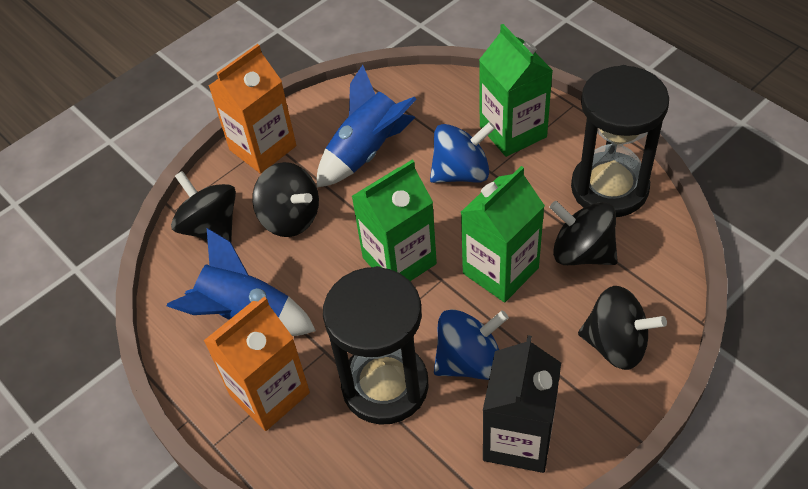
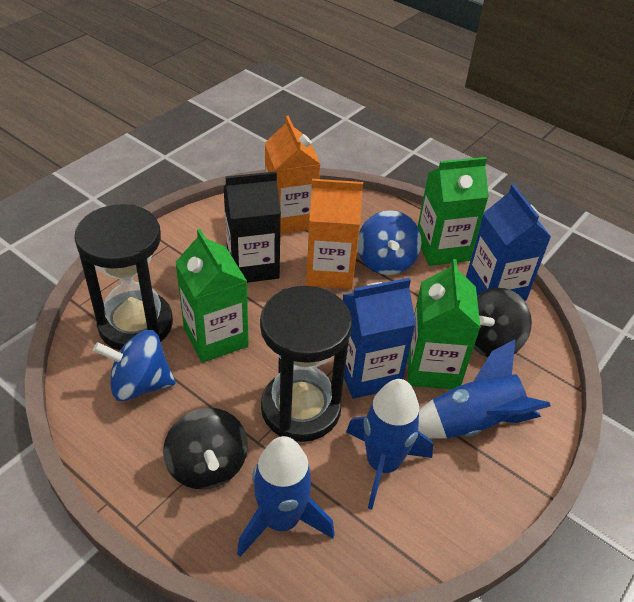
black spinning top: [171,171,236,242] [252,162,319,237] [549,201,618,265] [578,286,667,370] = 4 -> [163,408,248,489] [474,288,532,357] = 2
blue carton: none = 0 -> [343,278,416,399] [466,184,551,301] = 2
blue rocket: [167,228,316,336] [317,65,417,187] = 2 -> [237,436,335,557] [346,379,433,510] [418,339,551,439] = 3

